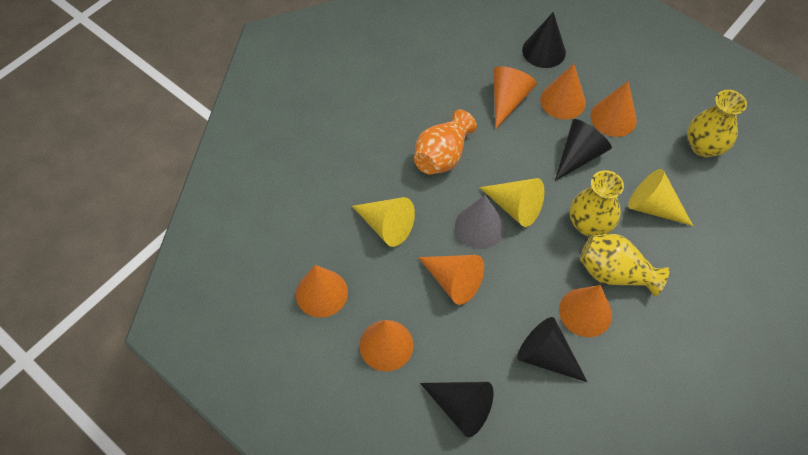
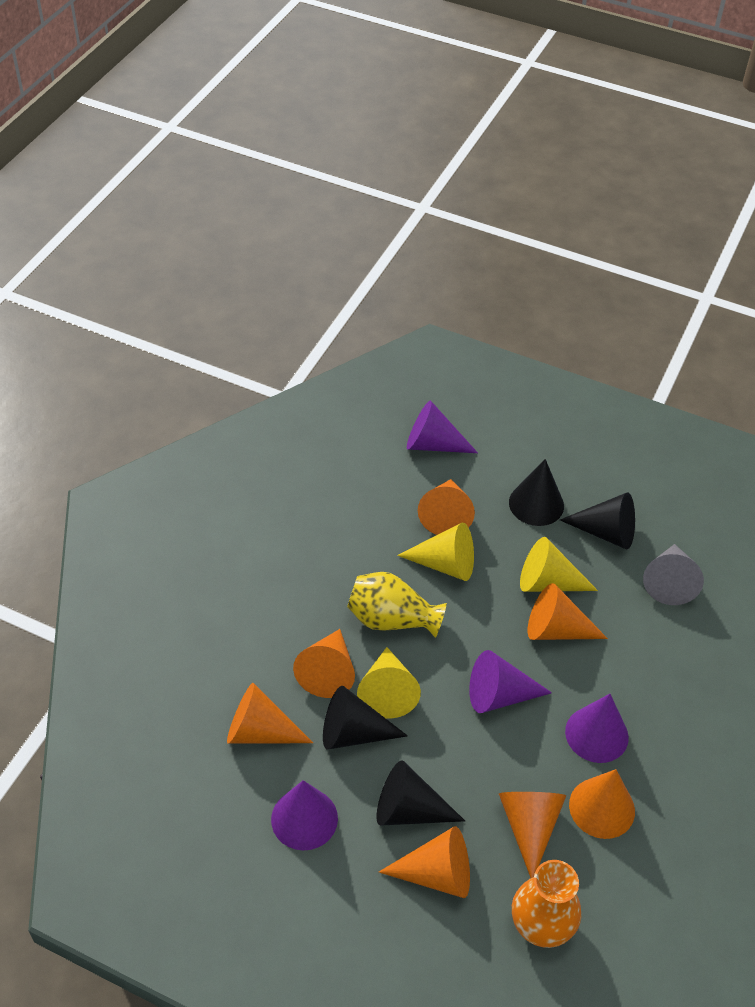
purple cone: none = 0 -> [271,780,338,850] [407,401,478,453] [469,650,552,713] [565,694,629,763] = 4
yellow vase: [570,170,624,236] [580,234,669,296] [688,90,747,157] = 3 -> [347,572,447,638] = 1

